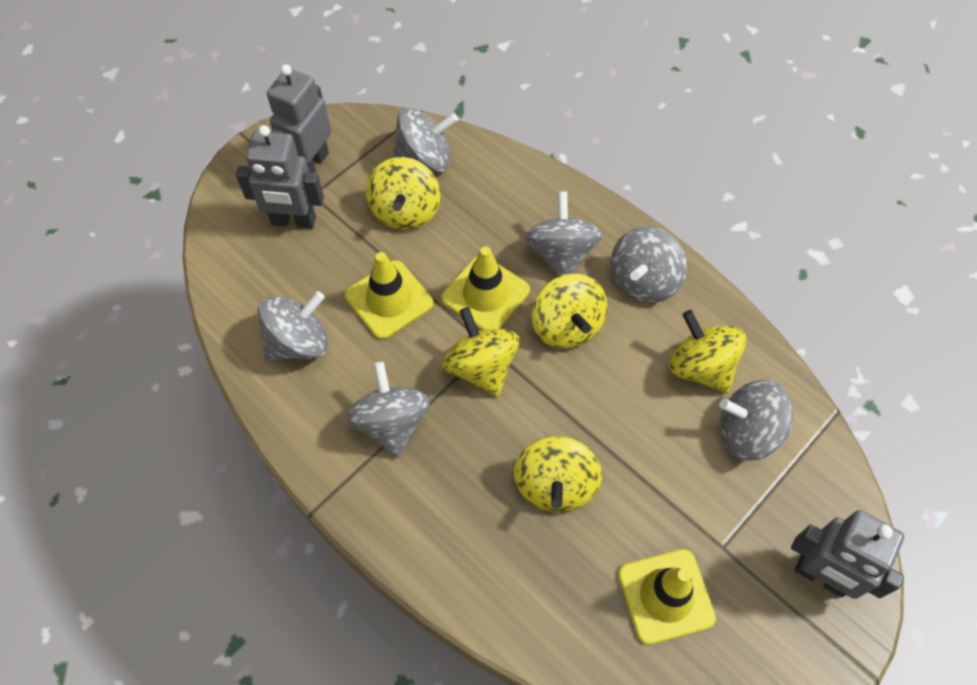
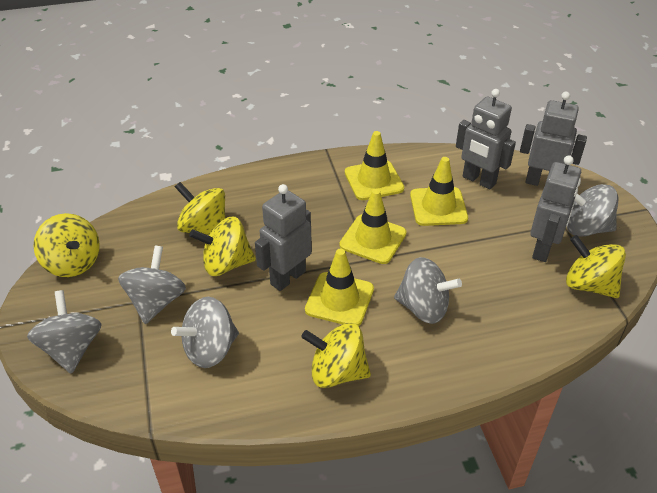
grey robot: [236,125,324,229] [267,64,332,173] [791,510,904,599] = 3 -> [255,184,312,291] [456,89,516,189] [520,92,587,186] [530,155,581,262] = 4
grey spinning top: [258,291,328,361] [346,361,430,458] [393,108,458,172] [525,192,602,277] [611,226,687,303] [719,380,793,461] = 6 -> [27,290,102,374] [118,246,186,324] [171,297,239,368] [394,257,462,324] [567,184,618,237] = 5
yellow traffic cone: [345,252,433,340] [441,246,530,330] [618,549,716,645] = 3 -> [305,249,374,326] [339,189,407,264] [345,131,404,200] [410,157,468,226] = 4

